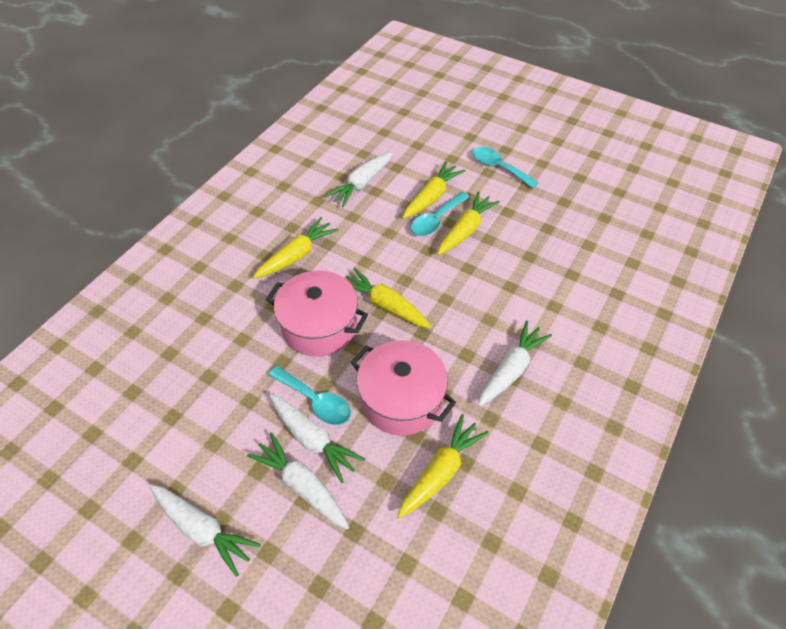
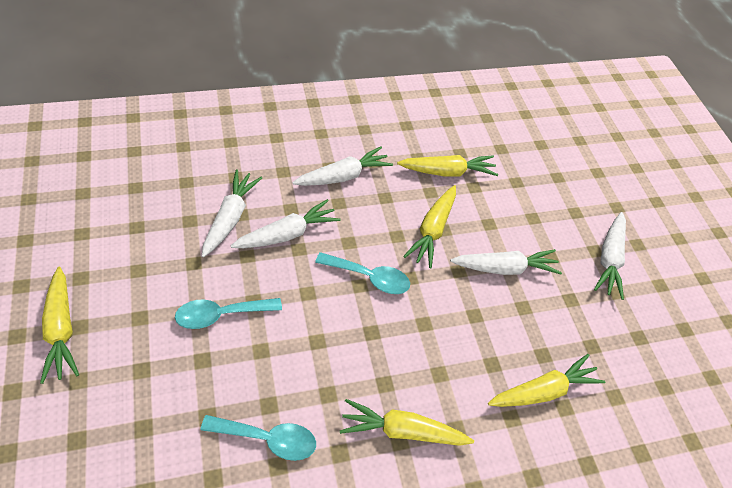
pink pot: [266,270,368,357] [350,340,456,436] = 2 -> none = 0

